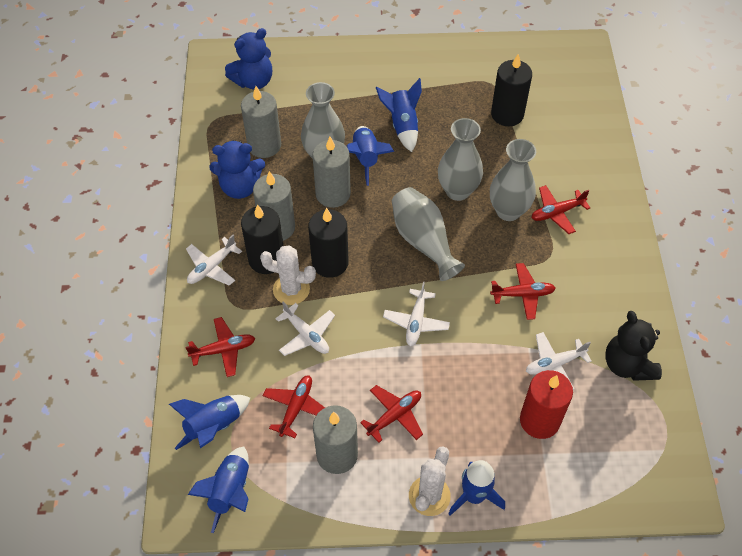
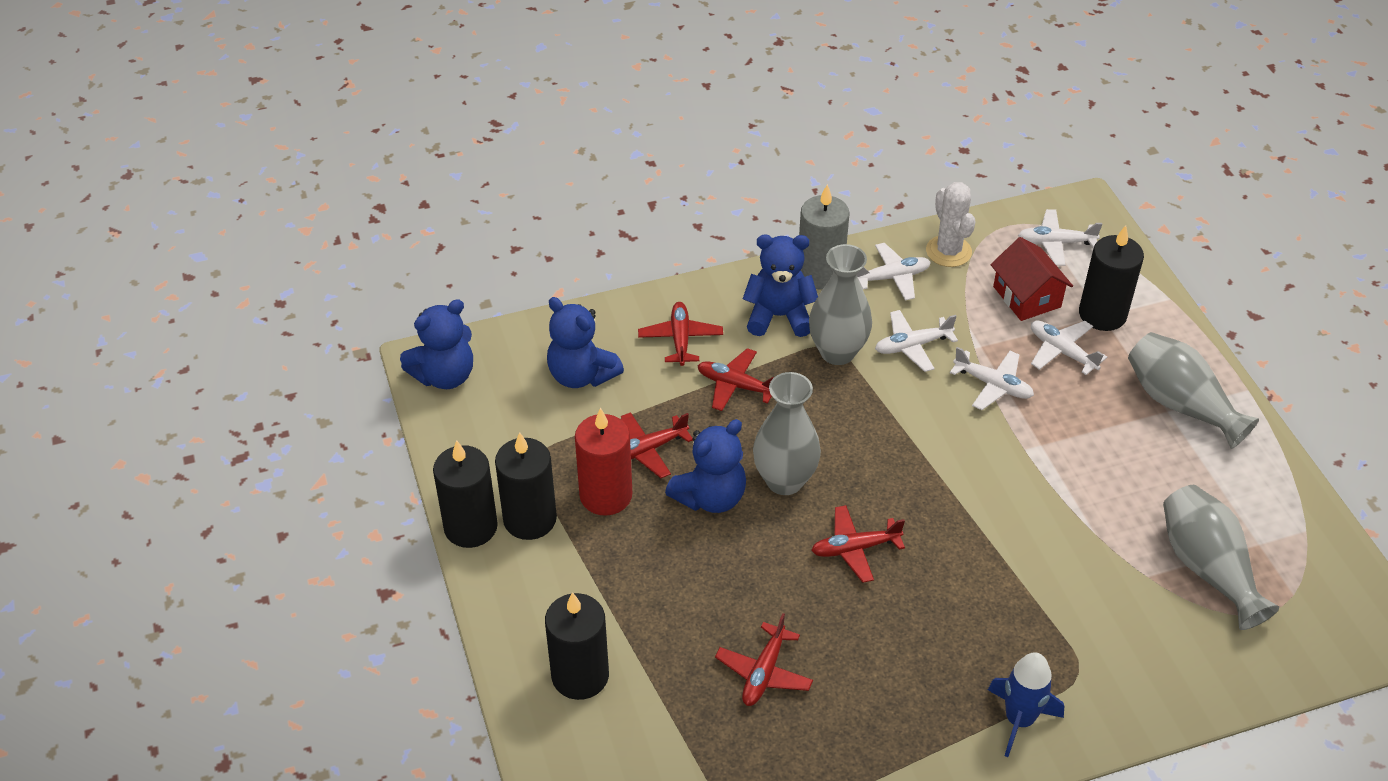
black candle: [241,204,283,274] [308,208,349,278] [491,53,532,126] = 3 -> [433,440,498,548] [495,432,557,540] [545,592,609,700] [1079,225,1144,331] = 4
black teddy bear: [605,311,662,381] = 1 -> none = 0
blue rocket: [169,395,250,450] [188,446,249,533] [346,126,394,186] [376,78,422,152] [448,460,505,516] = 5 -> [988,652,1064,757] = 1
blue teddy bear: [209,140,265,199] [225,28,272,90] = 2 -> [400,299,473,389] [547,297,624,388] [665,419,746,513] [743,235,818,337] = 4
grey candle: [241,86,281,158] [253,171,295,241] [312,137,351,208] [313,405,358,474] = 4 -> [799,184,850,290] = 1
red house: none = 0 -> [991,237,1073,321] = 1
white cactus: [260,245,316,305] [409,446,451,516] = 2 -> [926,182,976,267] = 1
white plane: [186,235,242,286] [275,301,335,356] [383,282,450,346] [526,332,592,390] = 4 -> [857,243,931,301] [875,310,958,372] [950,347,1034,410] [1018,209,1102,266] [1031,321,1107,375] = 5

